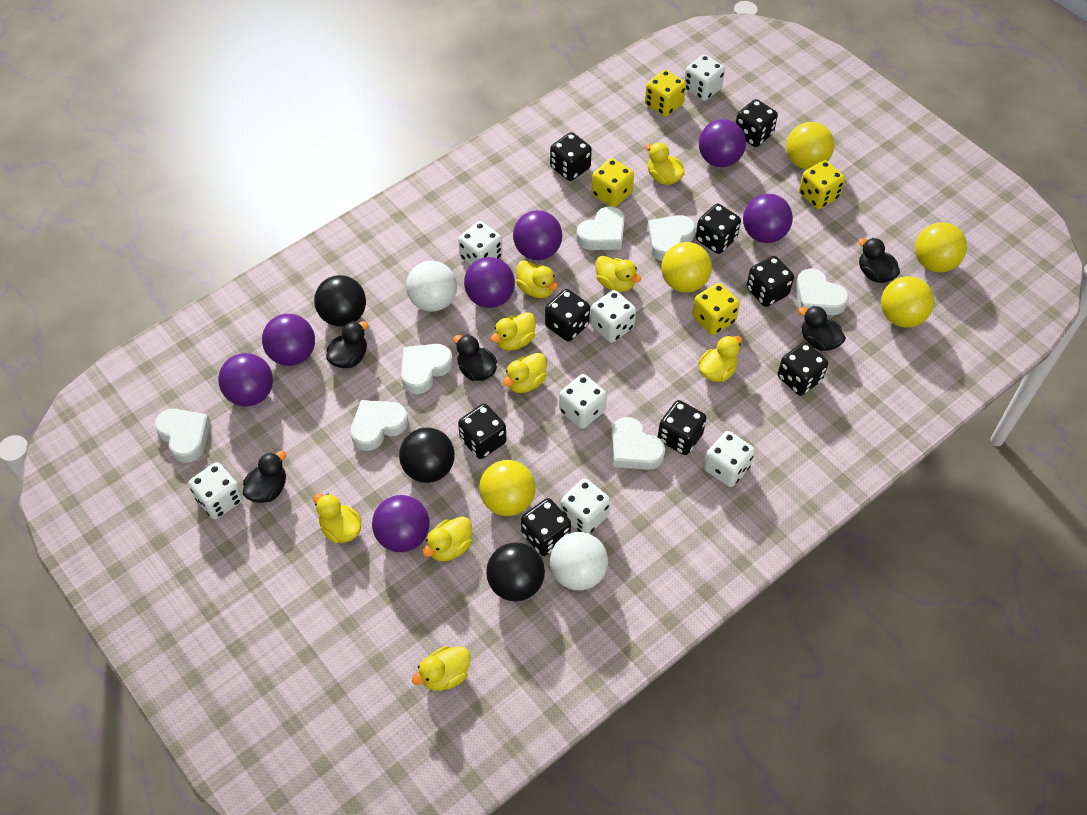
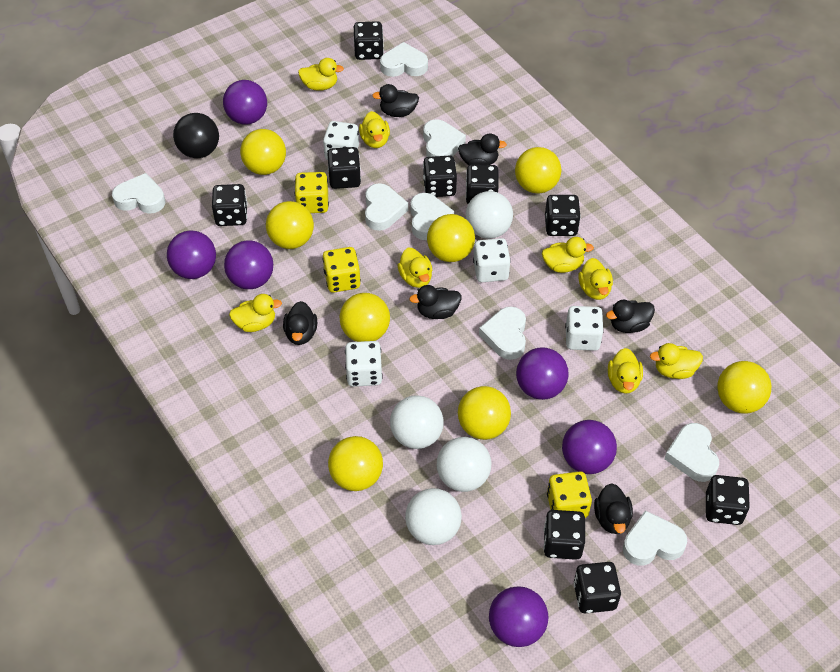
black ball: [314,275,366,327] [399,427,455,483] [486,542,545,601] = 3 -> [173,113,219,158] = 1
black duck: [243,451,286,503] [326,321,368,368] [453,334,497,381] [798,306,846,351] [858,238,900,283] = 5 -> [283,301,317,345] [372,84,419,117] [409,285,462,319] [458,134,507,165] [594,483,633,534] [606,300,655,333] = 6
purple ball: [218,353,273,406] [262,314,315,366] [372,495,430,552] [464,257,515,308] [513,210,562,260] [699,119,746,167] [743,194,793,243] = 7 -> [167,230,216,279] [223,80,267,125] [224,240,273,289] [489,586,548,647] [516,347,568,400] [562,420,617,474] = 6
white ball: [406,261,457,312] [550,532,608,590] = 2 -> [390,395,444,449] [405,488,462,545] [437,437,491,492] [466,191,513,239] = 4
white dice: [188,462,243,519] [458,221,503,265] [559,374,607,429] [561,478,610,534] [590,290,636,343] [684,54,725,101] [704,431,755,487] = 7 -> [323,121,359,160] [345,341,383,387] [473,238,511,282] [565,306,604,351] = 4
white heart: [155,409,211,463] [351,400,408,451] [401,344,453,394] [576,206,625,250] [611,417,665,470] [648,215,695,261] [795,268,849,315] = 7 -> [112,173,165,214] [365,183,408,231] [380,42,428,77] [410,193,454,240] [423,119,466,157] [479,307,526,360] [623,510,687,566] [665,423,719,482] = 8
yellow ball: [479,460,535,516] [661,242,712,293] [786,122,834,170] [881,276,934,328] [915,222,967,272] = 5 -> [240,129,286,175] [266,201,314,249] [328,436,383,491] [340,293,390,342] [427,214,475,262] [458,386,511,440] [515,147,561,194] [717,361,771,414] = 8
yellow dice: [591,158,634,207] [645,70,686,117] [692,283,740,335] [799,160,845,209] = 4 -> [295,172,329,213] [323,247,361,293] [547,471,592,518] = 3
yellow duck: [313,493,362,543] [412,646,470,691] [422,516,472,561] [491,312,536,351] [503,353,547,393] [516,260,558,298] [596,256,641,292] [645,142,685,185] [698,335,742,382] = 9 -> [229,294,282,332] [298,58,344,91] [359,111,390,148] [397,248,432,288] [542,237,594,273] [578,258,613,300] [608,348,643,394] [650,343,703,379] = 8

